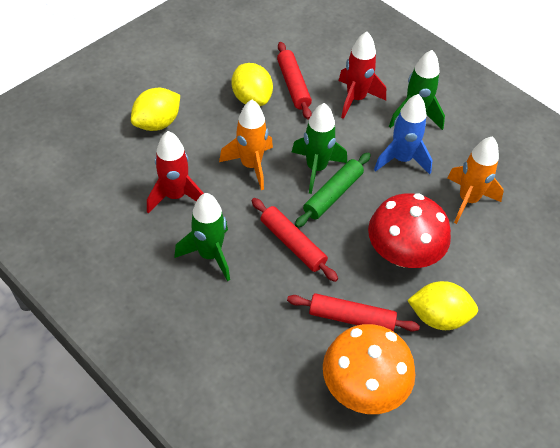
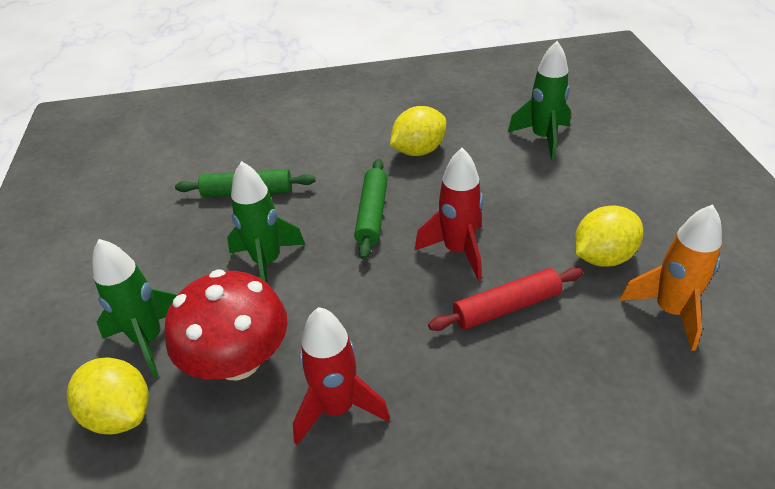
blue rocket: [374,94,433,174] = 1 -> none = 0
green rolling pin: [295,153,371,228] = 1 -> [175,169,315,197] [354,159,388,260] = 2
orange mushroom: [323,324,415,414] = 1 -> none = 0
orange rocket: [219,100,273,190] [447,136,504,224] = 2 -> [620,204,722,351] = 1
red rolling pin: [251,198,338,282] [277,42,312,120] [287,293,420,332] = 3 -> [428,267,583,331] = 1

